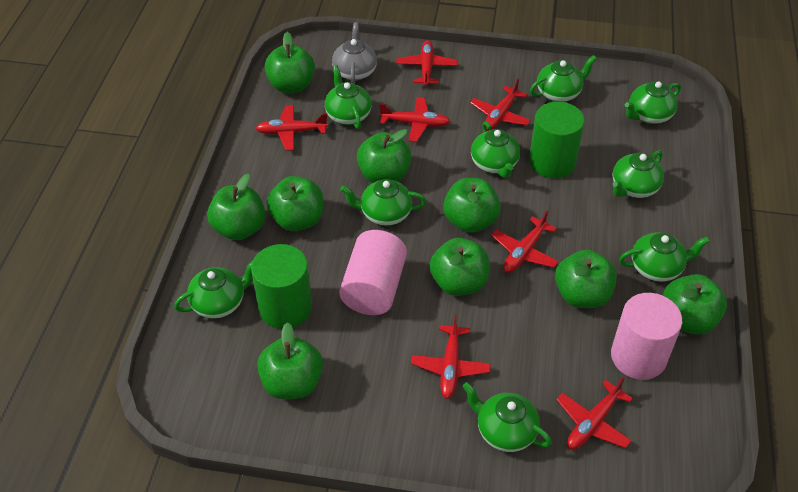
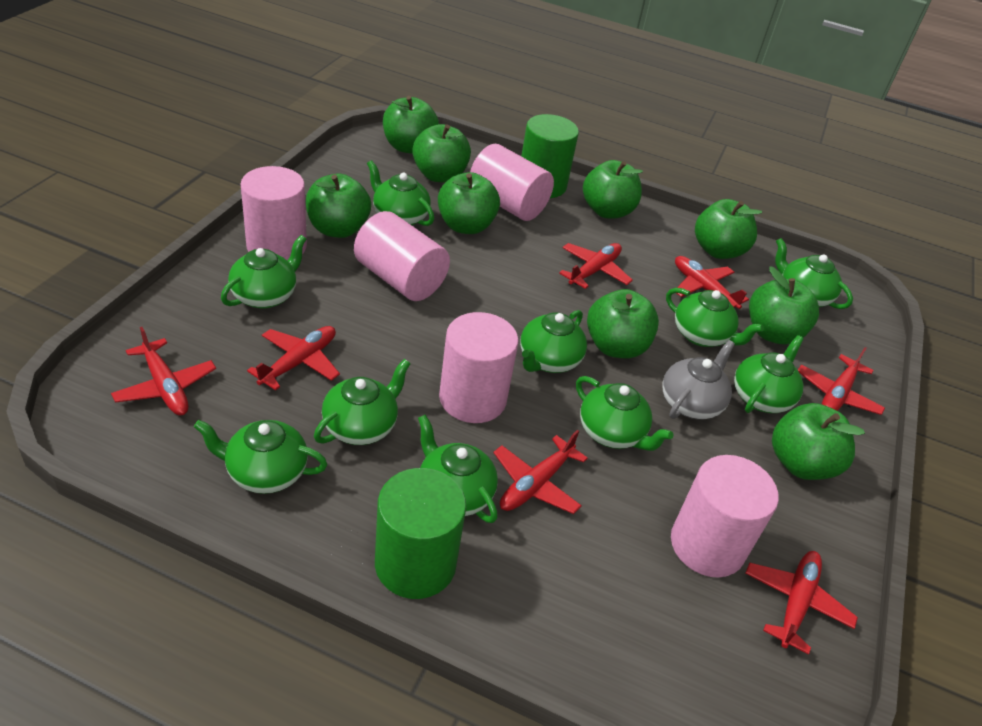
green teapot: [174,261,253,319] [325,65,372,129] [340,179,426,226] [463,382,552,452] [471,121,520,178] [530,55,597,102] [612,150,664,198] [619,232,710,282] [625,81,681,124] = 9 -> [194,420,327,494] [221,235,306,309] [314,359,411,445] [367,160,434,226] [418,415,498,523] [520,310,587,373] [576,376,673,451] [666,288,764,347] [734,335,803,413] [775,238,853,309] = 10
pink cylinder: [339,230,407,315] [611,293,682,380] = 2 -> [241,166,307,260] [354,211,450,301] [439,312,518,423] [470,144,554,221] [671,455,779,578] = 5

